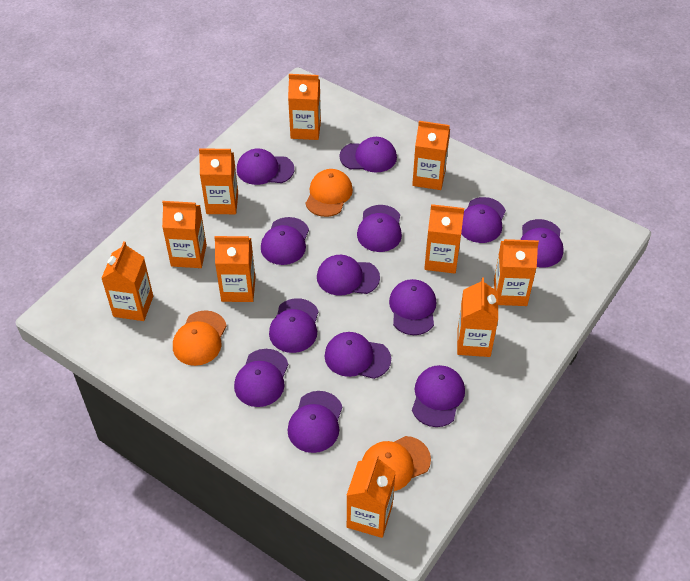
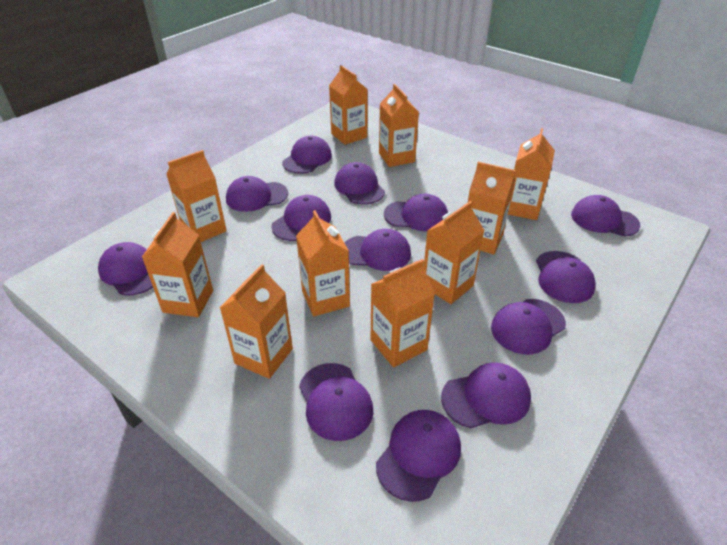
orange cap: [173,310,227,366] [305,169,353,217] [362,436,431,491] = 3 -> none = 0

